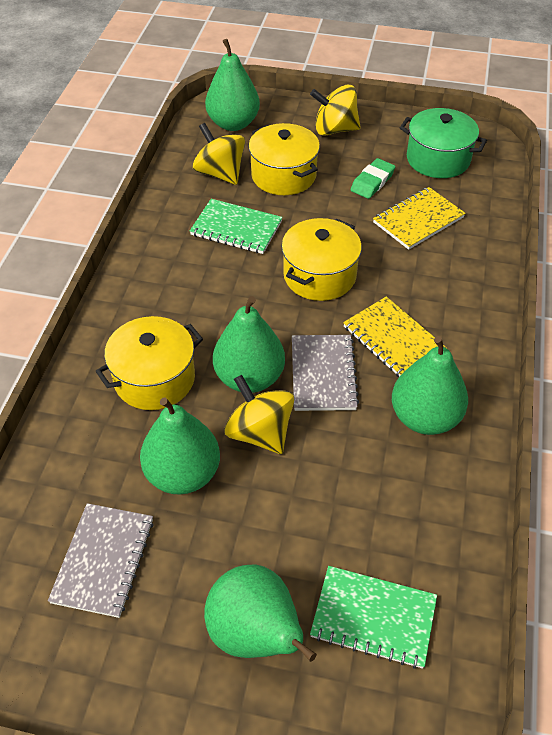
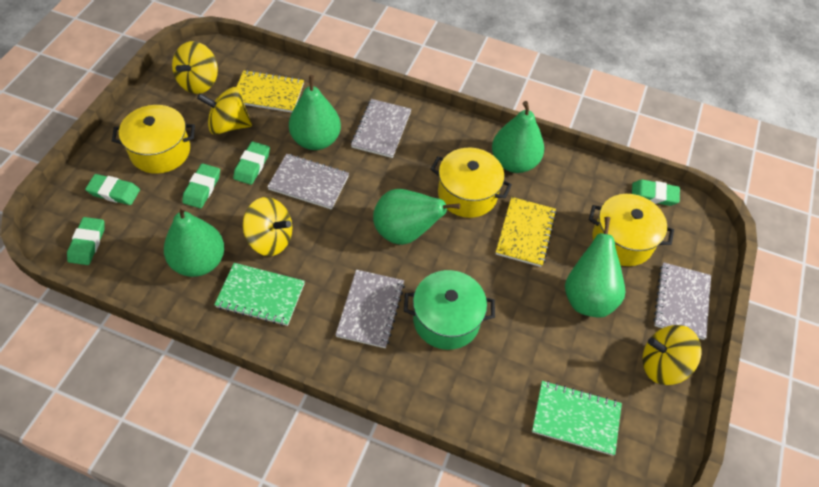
green eraser: [351,158,395,199] = 1 -> [67,217,105,265] [85,174,140,205] [182,164,220,208] [233,141,270,185] [632,179,680,206] = 5
grey notebook: [48,503,154,618] [292,335,359,411] = 2 -> [267,154,349,210] [335,270,405,348] [351,99,412,158] [653,262,711,340] = 4
yellow spinning top: [193,123,245,185] [224,375,294,454] [310,85,361,136] = 3 -> [172,41,218,94] [197,87,252,135] [243,197,292,256] [642,325,702,385] = 4

